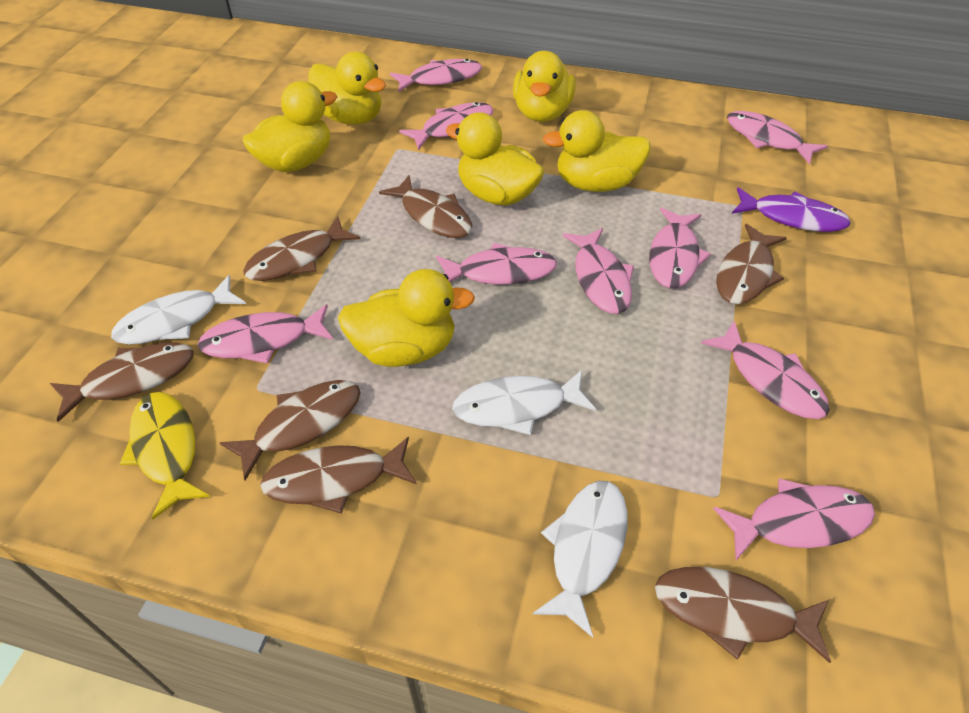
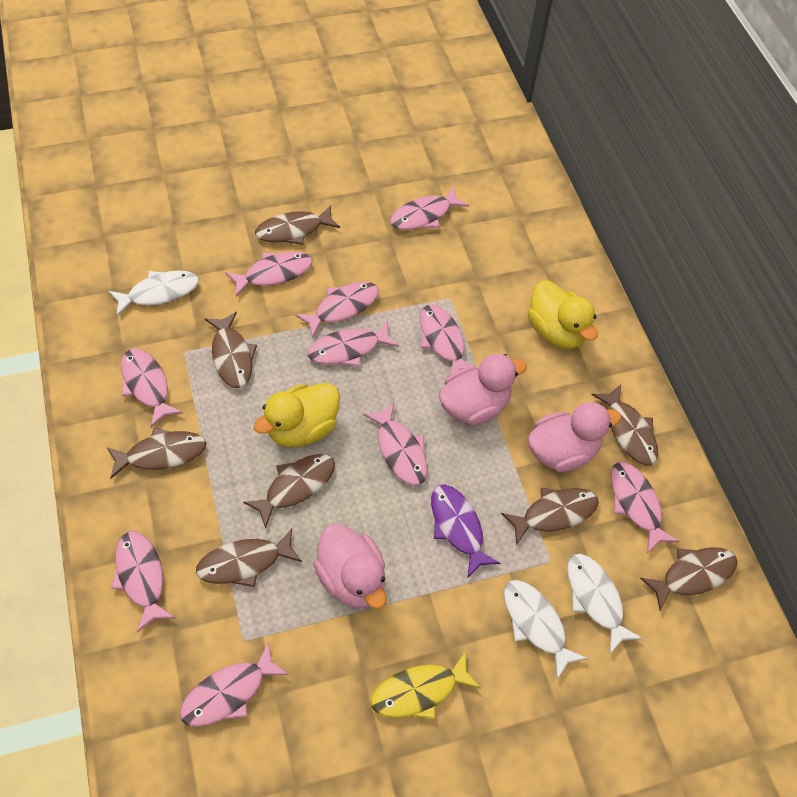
brown fish: [50,342,194,422] [220,380,361,481] [243,216,360,281] [260,437,416,514] [379,175,472,238] [655,567,831,663] [716,224,787,304] = 7 -> [107,428,207,479] [196,529,302,587] [205,312,257,388] [243,454,335,529] [255,205,340,245] [501,488,599,545] [592,385,658,465] [640,547,738,611] = 8
pink duck: none = 0 -> [313,524,387,609] [439,354,527,426] [528,402,621,472] = 3
pink fish: [197,304,333,364] [390,59,482,92] [399,102,493,151] [436,243,557,284] [562,228,634,314] [649,208,711,288] [701,321,830,419] [713,478,875,561] [727,111,828,164] = 9 -> [111,531,175,632] [121,348,183,428] [180,643,289,727] [225,251,313,297] [295,282,379,337] [308,321,399,367] [363,402,427,486] [390,187,469,230] [420,305,474,375] [611,462,679,553] = 10
yellow duck: [243,81,337,172] [308,52,386,125] [338,269,475,367] [446,112,544,206] [513,51,575,122] [543,110,650,192] = 6 -> [254,383,340,447] [528,281,598,349] = 2

